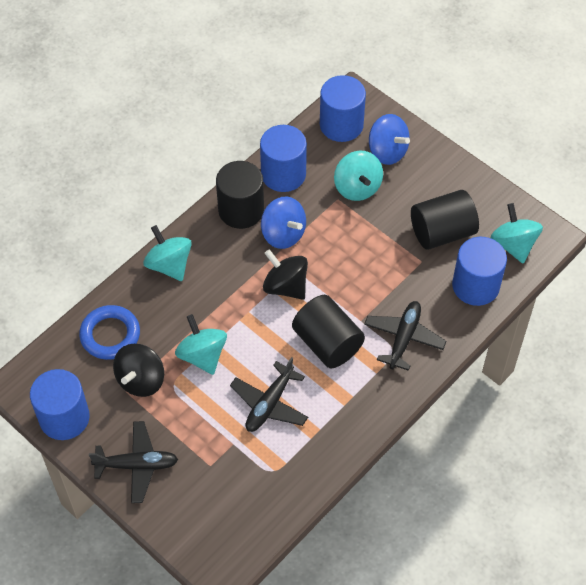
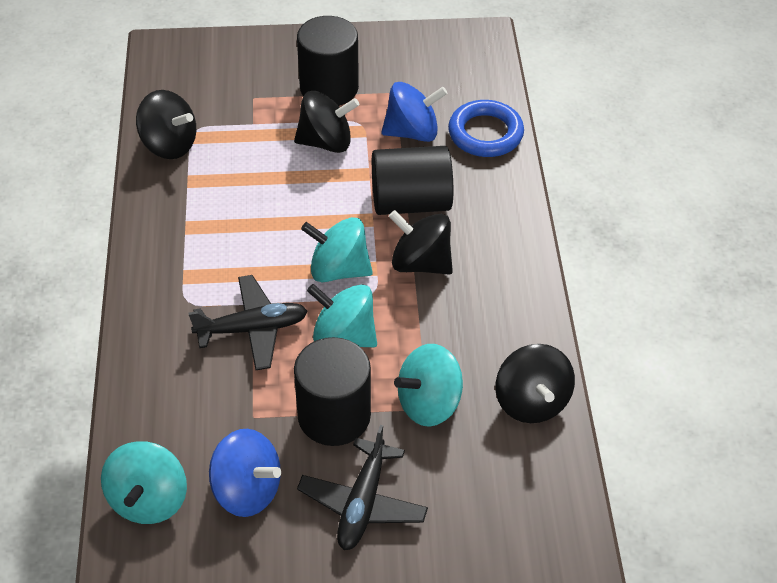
black plane: [89,421,178,503] [230,357,308,432] [364,301,446,371] = 3 -> [188,275,308,370] [297,425,428,550] = 2
black spinning top: [113,344,164,397] [263,249,308,300] = 2 -> [136,90,196,159] [294,91,359,153] [388,210,453,274] [496,344,575,423] = 4
blue cylinder: [30,369,90,440] [260,125,307,192] [320,75,366,142] [452,237,507,306] = 4 -> none = 0

